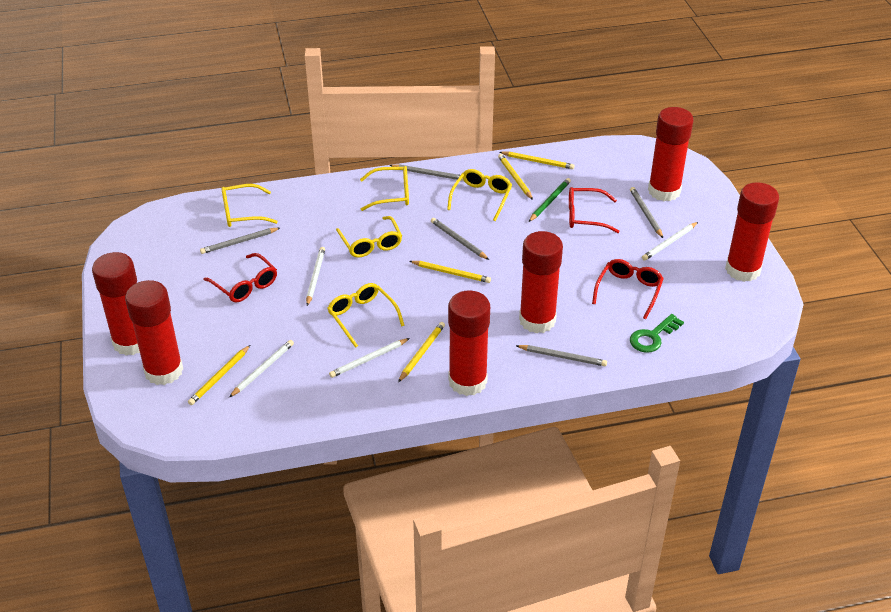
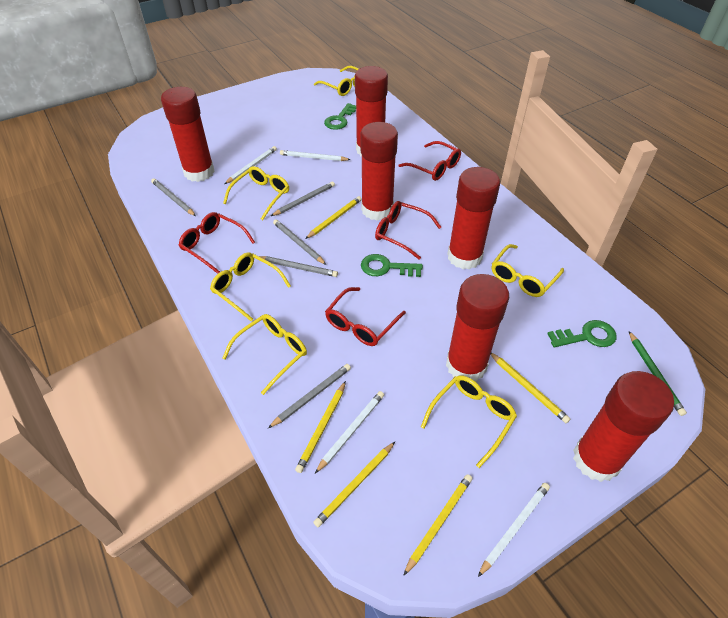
green key: [630,314,684,353] = 1 -> [324,103,356,130] [361,254,423,277] [547,320,616,347] = 3
red glasses: [203,253,277,302] [569,187,620,233] [592,259,664,319] = 3 -> [178,212,255,274] [325,287,406,346] [375,201,441,260] [398,141,461,181] = 4
yellow glasses: [221,184,278,227] [327,283,405,348] [336,216,402,258] [360,166,409,211] [447,169,512,221] = 5 -> [210,252,291,321] [222,314,307,395] [223,166,289,220] [314,66,359,96] [421,375,517,468] [492,244,564,297] = 6

